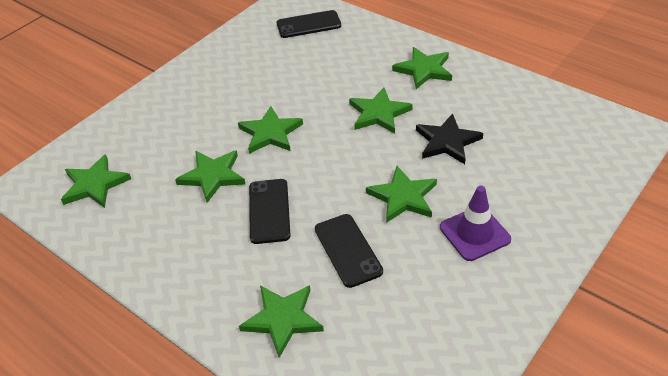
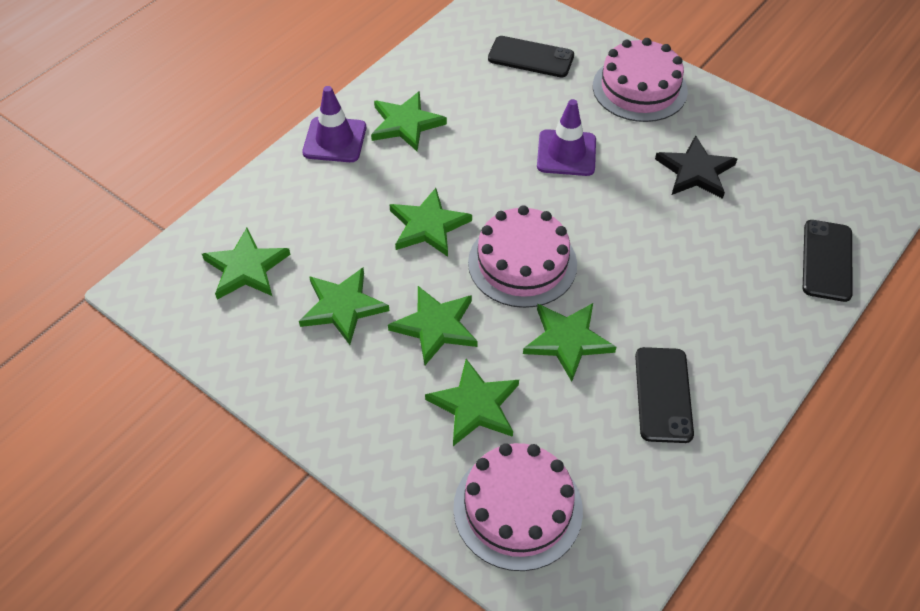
pink cake: none = 0 -> [453,443,583,571] [468,205,577,308] [593,38,688,122] = 3
purple traffic cone: [440,186,511,261] = 1 -> [302,86,366,162] [537,99,596,176] = 2

